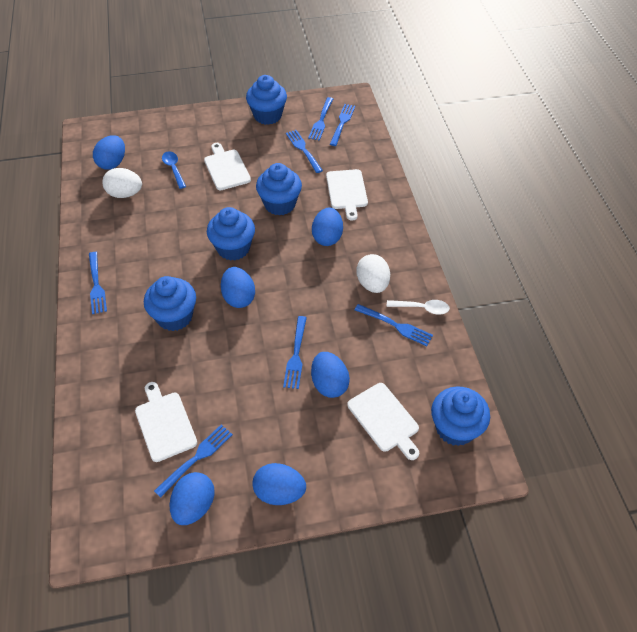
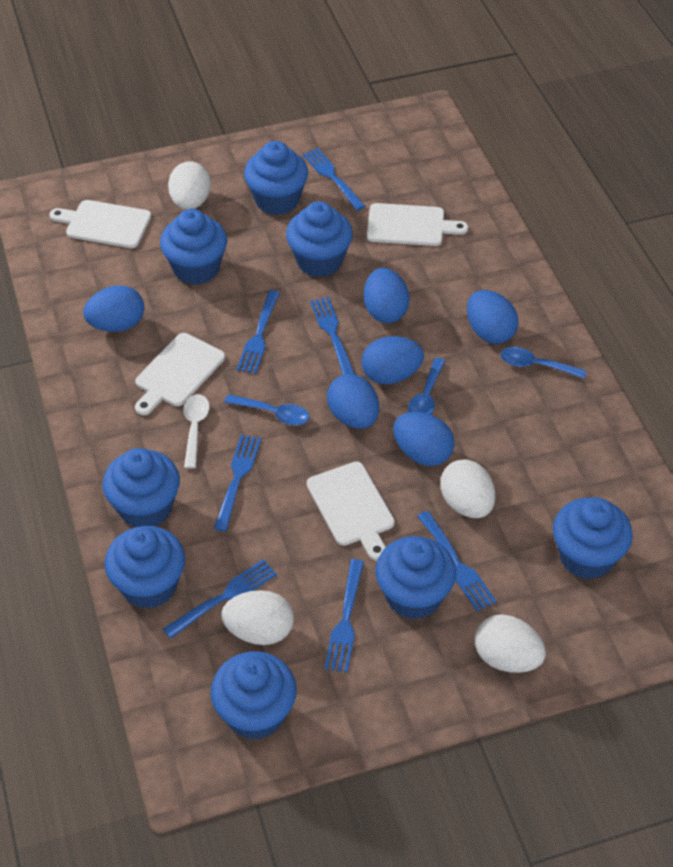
blue cupcake: [144,276,196,331] [207,207,255,261] [246,75,287,125] [256,163,302,216] [431,386,490,446] = 5 -> [102,448,180,527] [104,526,185,609] [160,209,227,285] [211,652,297,740] [244,141,308,215] [286,201,353,277] [375,536,456,620] [553,497,633,579] = 8
blue spoon: [162,151,186,189] = 1 -> [224,394,310,425] [408,358,445,415] [501,347,587,379] = 3
white egg: [102,168,142,198] [356,254,390,293] = 2 -> [168,161,211,210] [221,590,294,645] [440,459,495,518] [475,614,546,673] = 4

